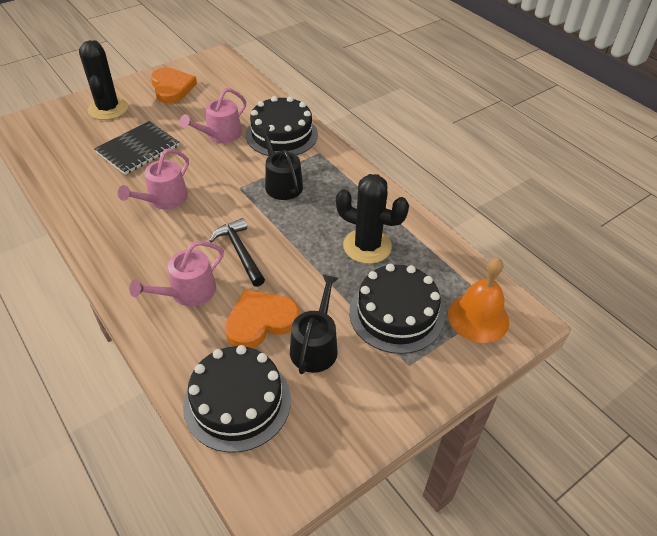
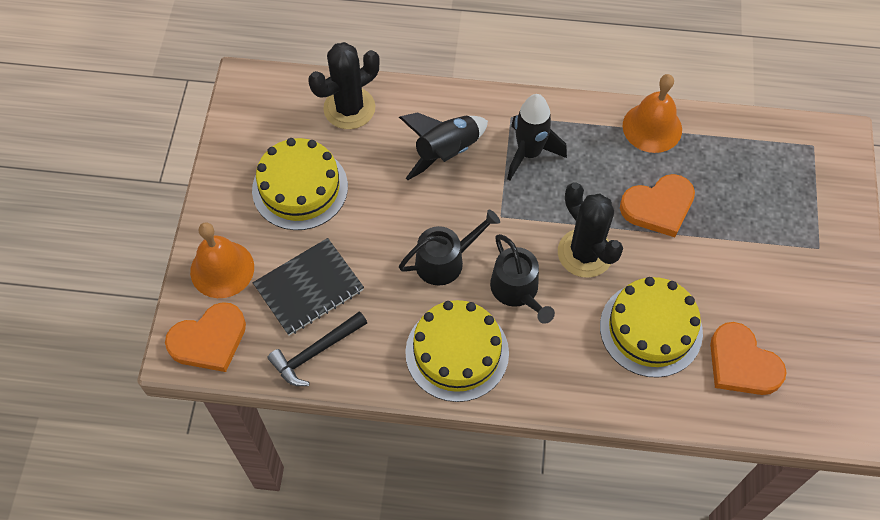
black cake: [183,345,291,453] [246,96,318,156] [349,264,444,354] = 3 -> none = 0
black rocket: none = 0 -> [399,112,488,180] [507,94,567,180] = 2
orange bell: [448,257,509,343] = 1 -> [190,222,254,298] [623,74,682,153] = 2
orange heart: [151,67,197,103] [225,290,299,348] = 2 -> [165,302,246,372] [620,174,695,237] [710,322,787,395] = 3
pink watering can: [118,149,189,209] [129,241,224,306] [180,88,246,143] = 3 -> none = 0
yellow cake: none = 0 -> [252,138,348,230] [405,300,509,402] [600,277,703,378] = 3

